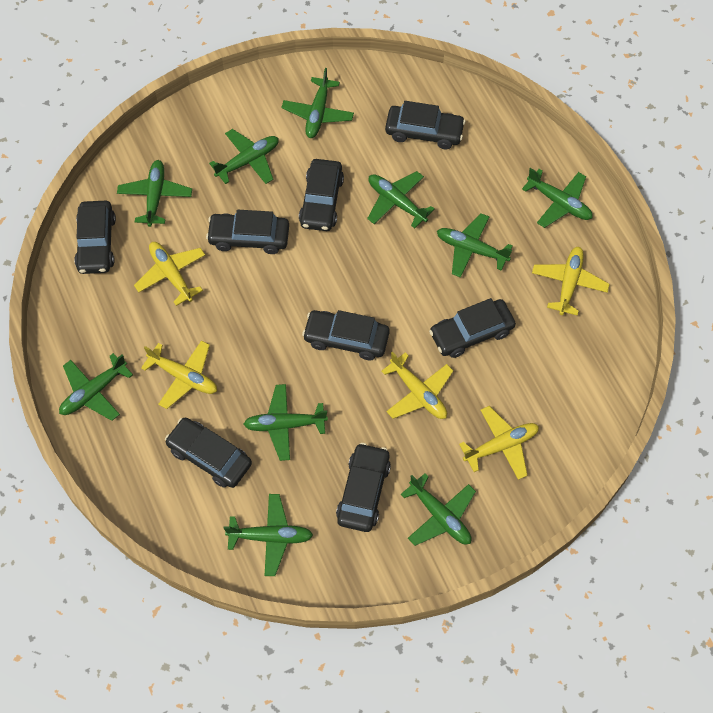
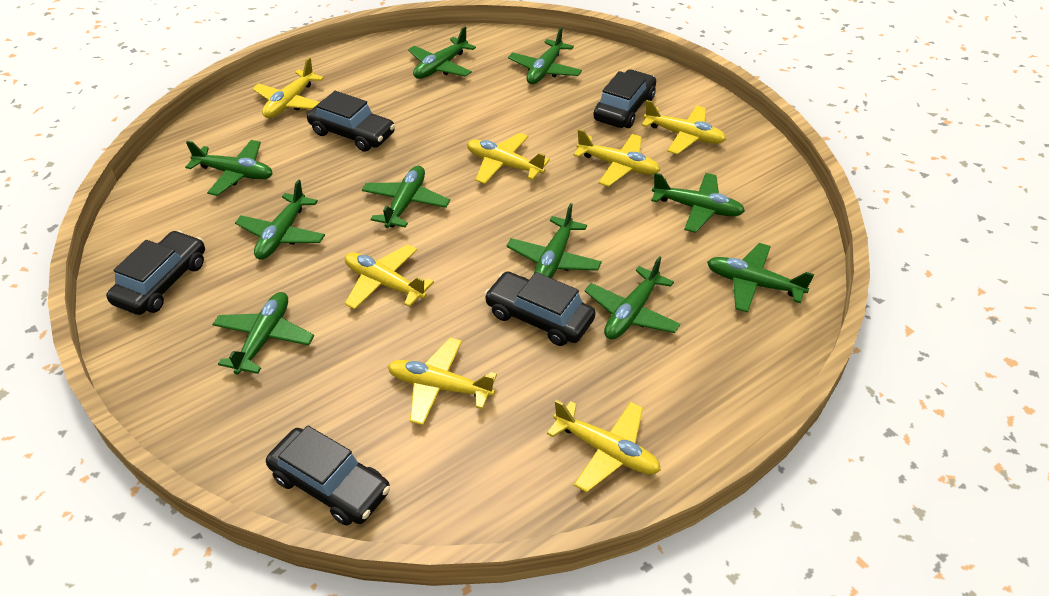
black car: [74,201,116,274] [165,417,252,488] [206,210,289,254] [299,159,344,231] [302,310,390,360] [336,443,391,532] [385,101,466,149] [429,298,516,358] = 8 -> [106,230,205,315] [266,426,390,526] [307,91,395,152] [484,271,595,346] [593,70,656,128] = 5
yellow plane: [134,242,205,306] [141,341,217,409] [381,352,453,419] [459,406,539,480] [532,247,610,316] = 5 -> [252,57,324,118] [345,244,434,309] [388,338,497,425] [467,133,550,184] [547,400,661,492] [573,129,660,187] [641,100,726,155] = 7

